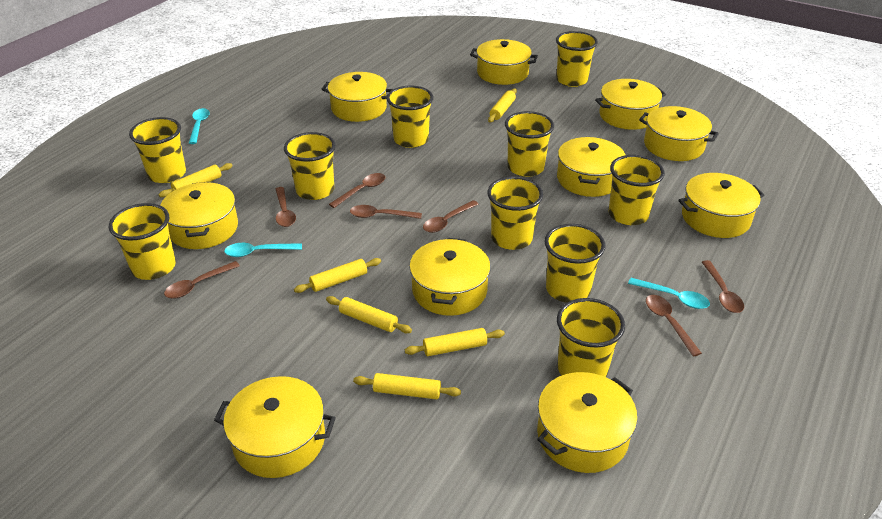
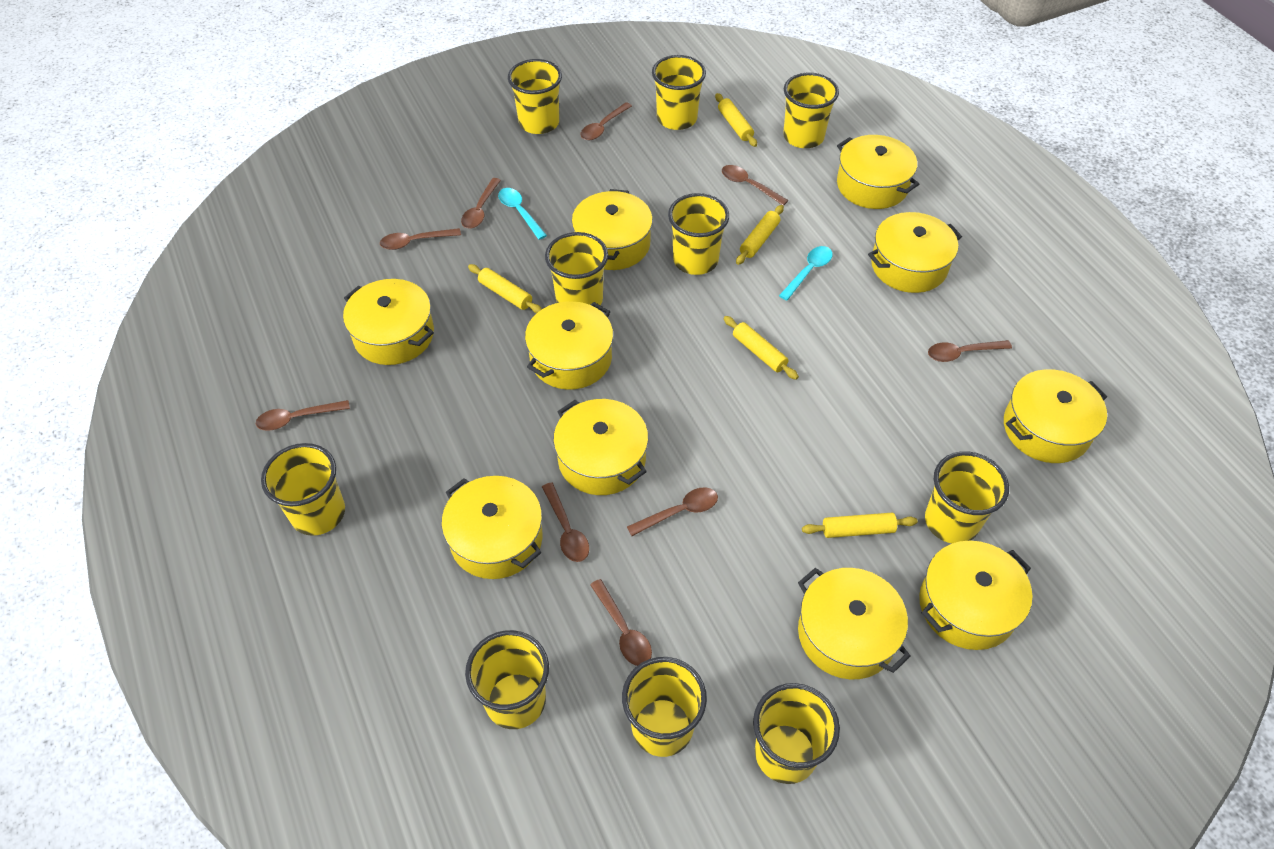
brown spoon: [164,261,240,299] [276,187,296,227] [329,173,386,208] [350,205,422,219] [423,200,478,233] [646,295,702,357] [702,260,744,313] = 7 -> [256,400,350,430] [380,228,461,250] [461,178,501,228] [542,482,589,562] [580,102,632,140] [590,579,652,666] [627,487,718,536] [722,165,789,206] [928,340,1012,362] = 9
turquoise spoon: [189,108,210,144] [224,243,302,257] [628,278,710,309] = 3 -> [498,188,547,240] [779,246,833,301] = 2
yellow rolling pin: [158,163,233,197] [294,258,381,293] [326,296,412,333] [353,373,461,399] [405,328,505,356] [488,88,517,123] = 6 -> [468,264,542,313] [715,93,757,147] [724,316,799,380] [736,205,784,265] [802,513,918,538] = 5

